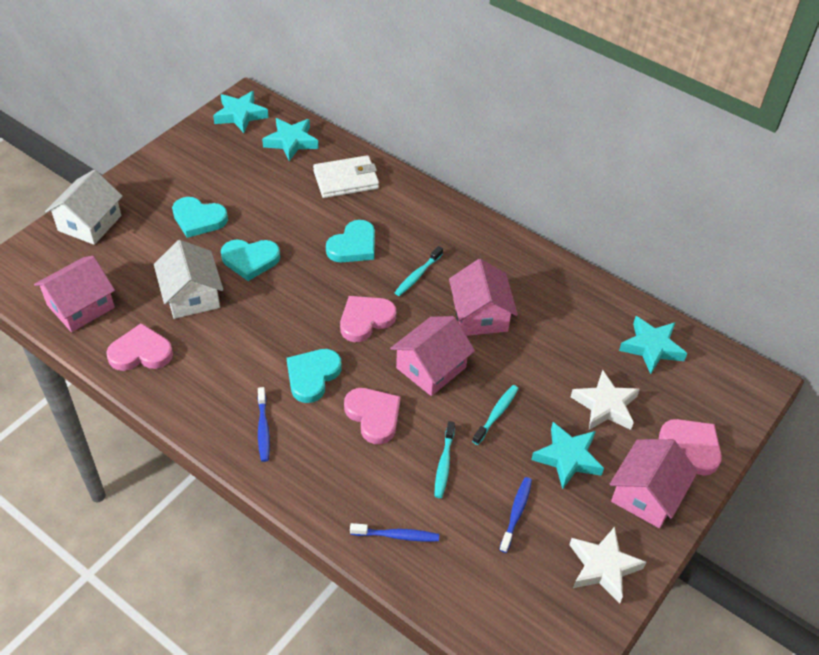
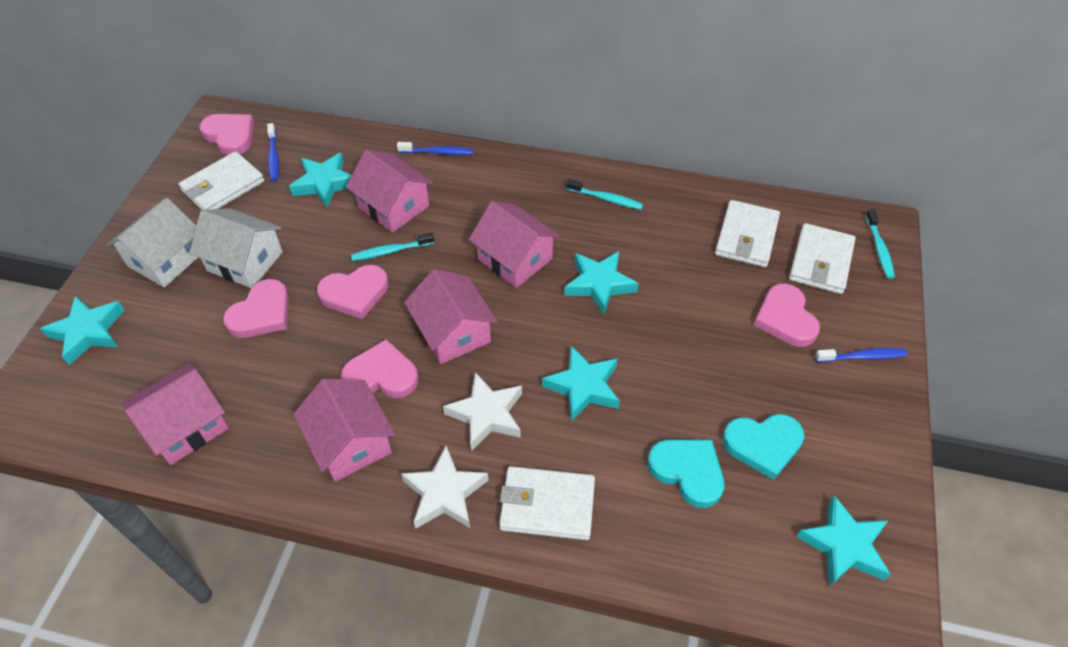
pink heart: [106,323,173,371] [340,296,396,342] [344,388,401,444] [659,419,722,476] = 4 -> [199,114,254,155] [223,279,289,338] [317,265,388,319] [341,339,418,398] [754,284,820,347] = 5
pink house: [34,256,115,332] [390,316,475,396] [449,259,518,336] [610,439,698,528] = 4 -> [122,363,229,465] [293,379,395,482] [346,150,433,233] [404,269,498,364] [469,201,560,288] = 5
turquoise heart: [172,197,228,238] [221,239,280,281] [287,349,342,403] [326,220,375,262] = 4 -> [647,440,724,508] [723,414,805,480] = 2
turquoise star: [213,91,269,133] [262,118,319,161] [531,422,604,489] [619,316,687,374] = 4 -> [40,295,125,365] [289,153,352,208] [542,346,620,421] [564,251,638,315] [796,495,891,587] = 5
white wallet: [313,155,379,198] = 1 -> [179,151,264,210] [499,466,595,540] [715,200,780,267] [789,223,856,294] = 4

